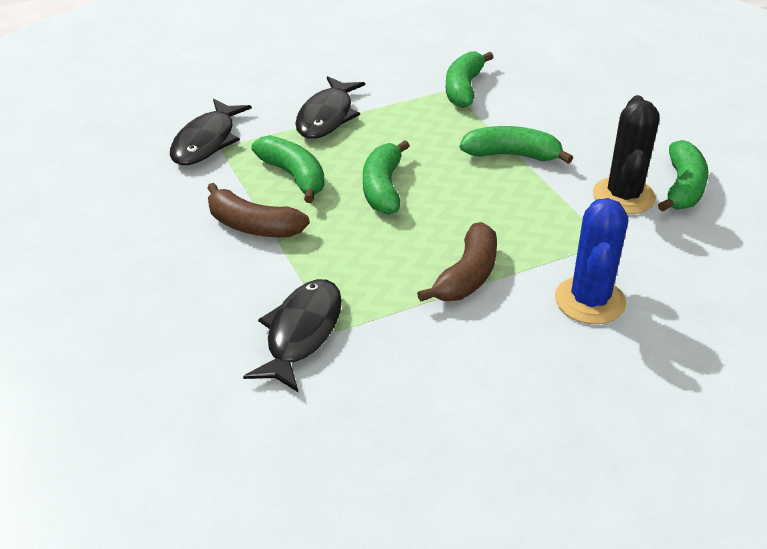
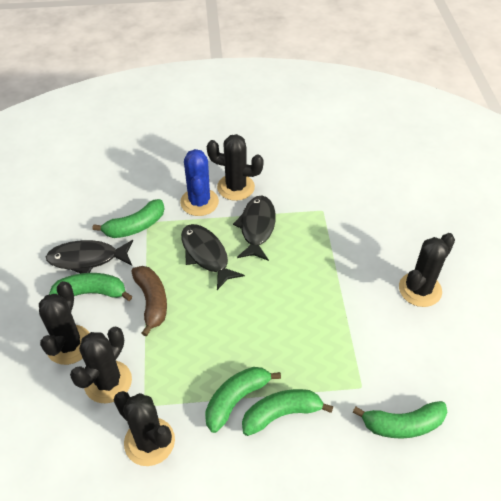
black cactus: [593,95,660,214] = 1 -> [39,281,90,365] [70,327,132,403] [114,391,175,466] [207,134,264,201] [399,233,455,307] = 5
brown banana: [207,183,310,237] [417,222,497,302] = 2 -> [131,266,167,336] = 1

